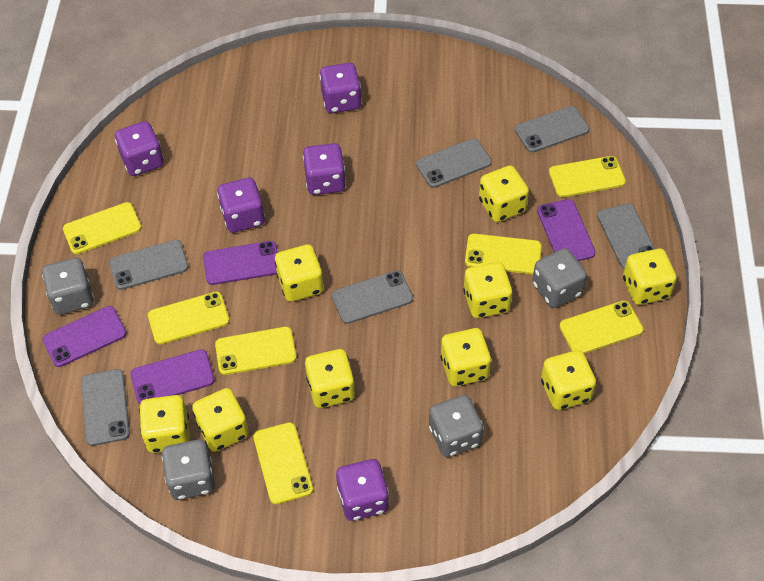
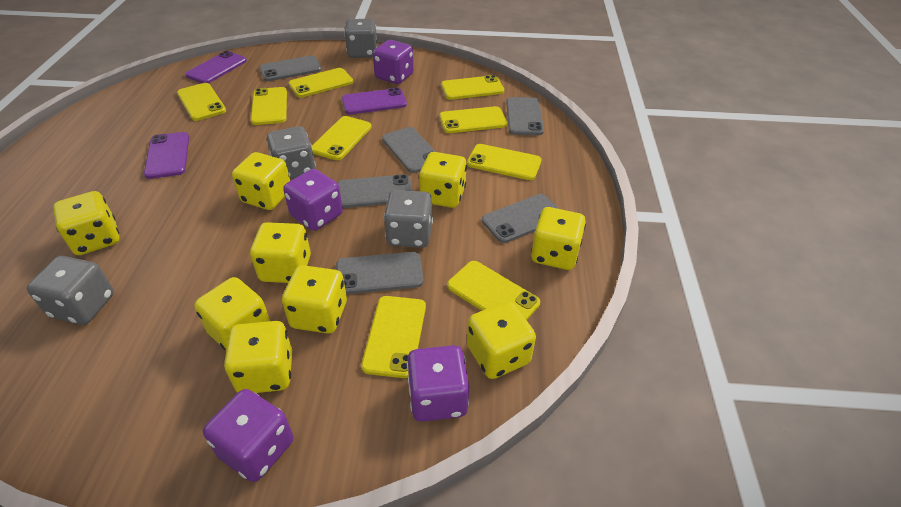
purple dice: [115,121,164,176] [217,178,265,233] [303,143,346,195] [320,63,362,113] [336,459,389,521] = 5 -> [203,389,293,482] [283,169,343,231] [373,40,414,84] [407,345,469,422] = 4
purple phone: [43,306,127,367] [130,349,215,404] [203,241,278,285] [537,199,596,261] = 4 -> [144,132,189,179] [185,51,247,83] [342,88,407,115] = 3
yellow phone: [63,202,142,254] [148,292,230,344] [215,327,297,375] [253,422,313,504] [465,234,542,274] [549,156,626,197] [559,301,643,354] = 7 -> [177,83,226,121] [251,87,287,125] [289,68,353,98] [312,116,372,160] [361,296,426,378] [439,106,507,133] [441,75,504,100] [447,261,540,320] [467,144,542,180] = 9

